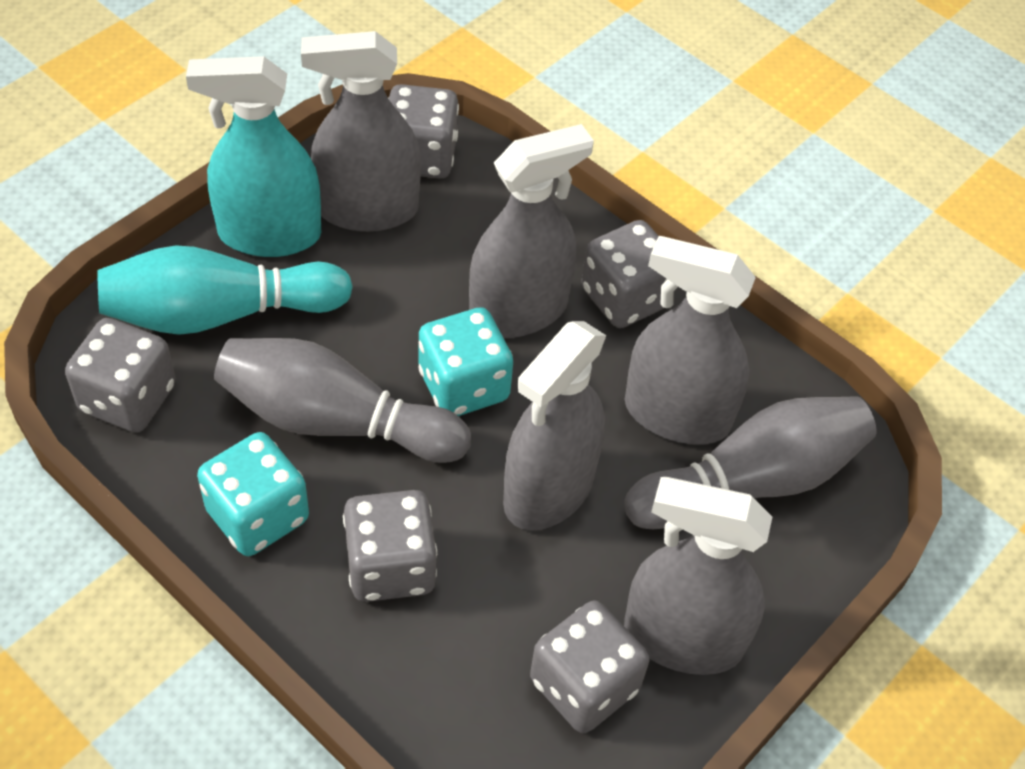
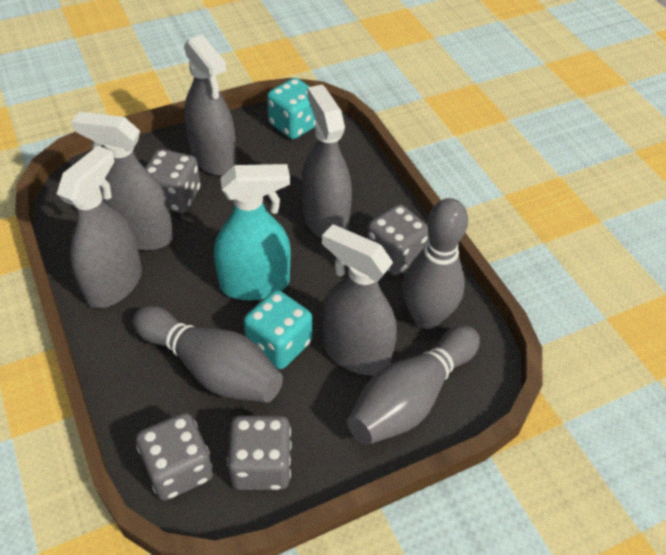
grey bowling pin: [214,338,471,463] [624,396,877,529] = 2 -> [133,306,283,403] [347,326,480,445] [403,198,468,329] = 3
grey dice: [65,318,176,433] [343,490,437,602] [388,84,459,179] [530,601,649,733] [581,220,675,328] = 5 -> [136,413,213,501] [145,149,201,213] [227,416,292,490] [366,204,429,276] = 4
turquoise bowling pin: [97,245,353,335] = 1 -> none = 0

